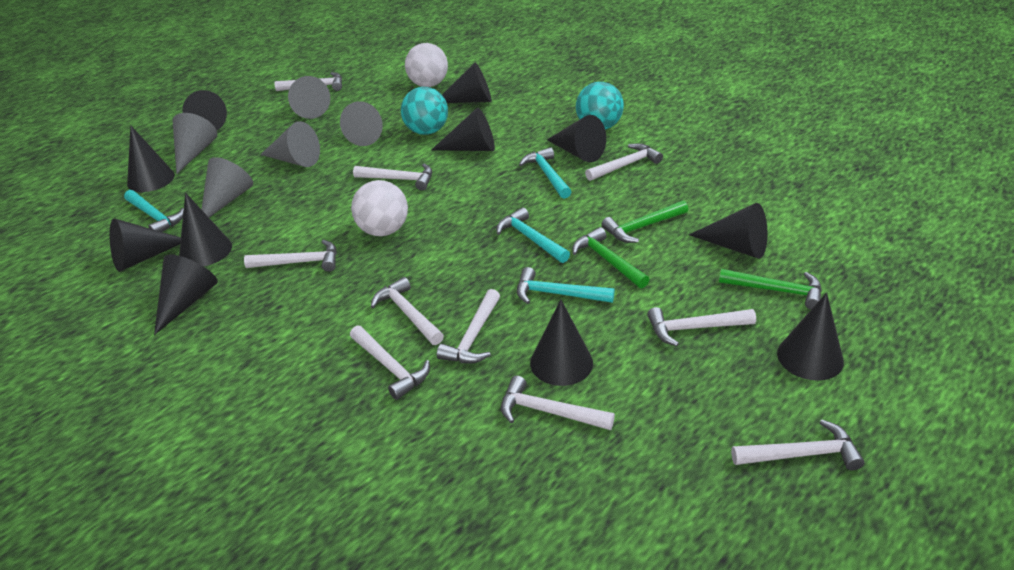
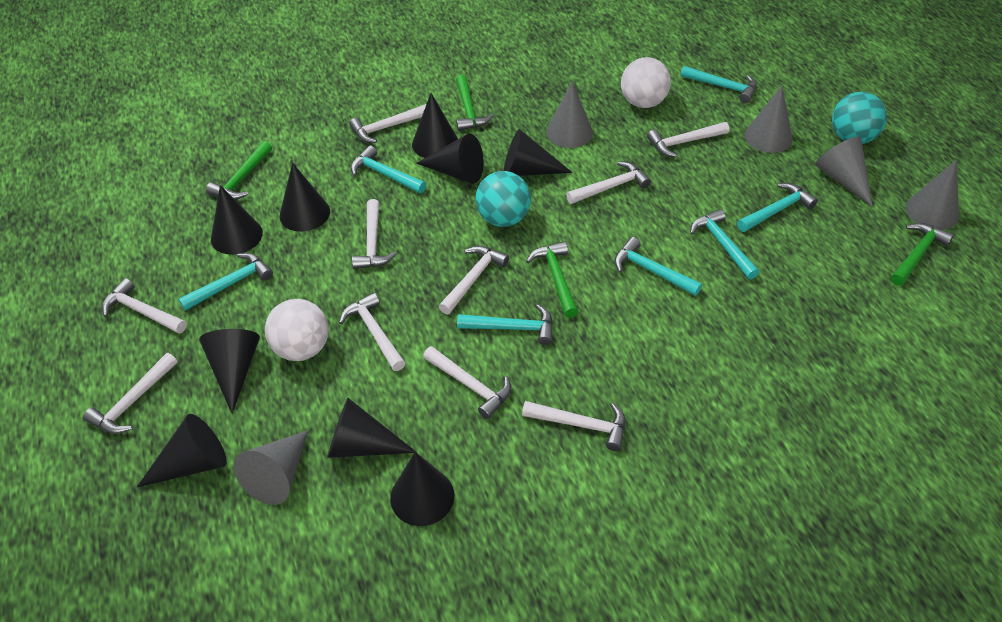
black cone: [109,218,181,272] [127,125,175,192] [154,254,218,335] [179,193,232,266] [182,90,227,130] [432,108,495,151] [442,62,491,103] [530,300,593,386] [547,115,606,163] [689,203,767,259] [777,293,844,381] = 11 -> [137,414,227,487] [199,329,260,414] [211,185,263,255] [280,163,330,232] [327,398,417,458] [390,452,454,526] [412,93,458,158] [416,134,484,184] [504,129,572,176] = 9
green hammer: [572,227,650,288] [601,200,688,243] [719,269,822,310] = 3 -> [206,141,272,200] [456,75,494,131] [526,241,578,318] [891,223,954,286] = 4
turquoise hammer: [124,190,184,232] [496,207,570,263] [517,267,615,304] [519,147,571,199] = 4 -> [178,253,273,311] [351,145,426,193] [457,304,553,345] [614,237,702,296] [681,66,756,103] [690,209,759,279] [737,183,818,232] = 7

